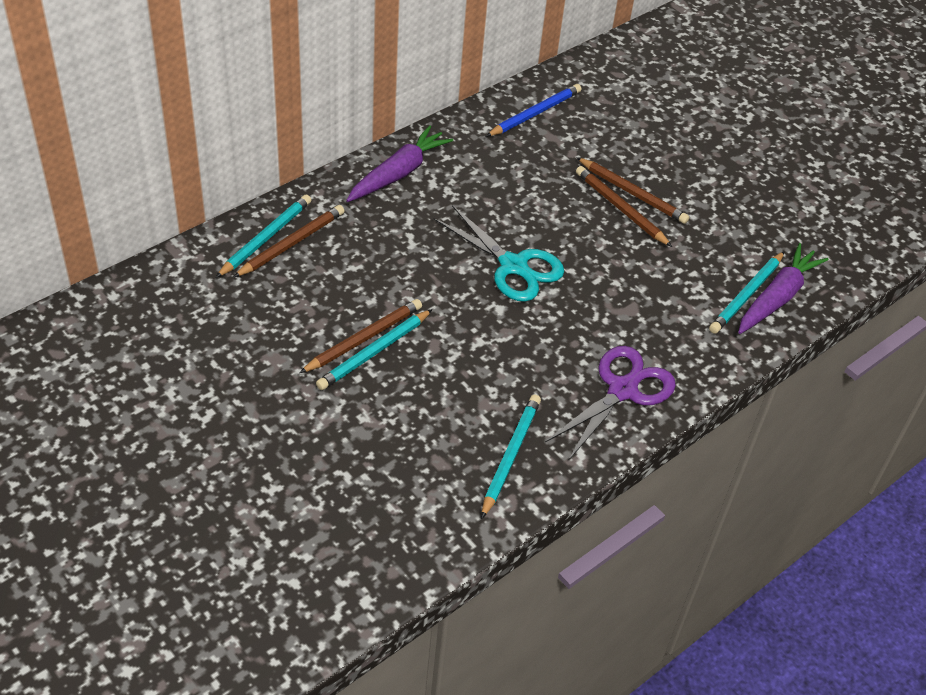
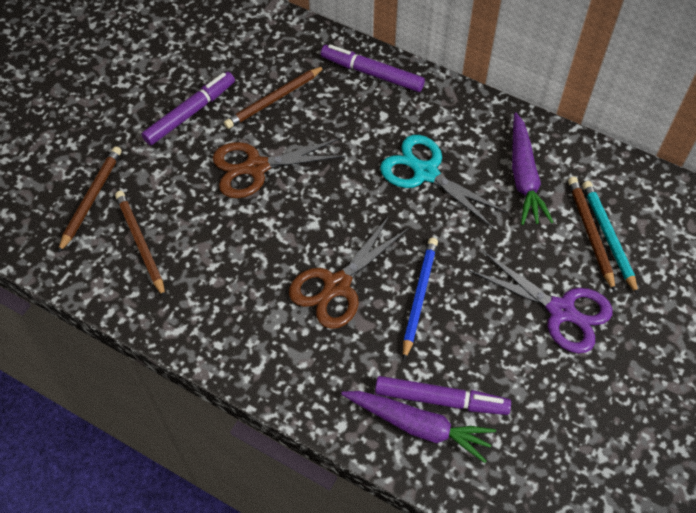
brown scissors: none = 0 -> [213,138,347,198] [289,215,409,329] = 2
purple marker: none = 0 -> [141,72,235,145] [321,44,425,92] [375,376,511,415] = 3
turquoise pencil: [216,194,311,278] [316,309,433,390] [481,394,541,519] [709,251,785,334] = 4 -> [582,181,638,295] = 1

